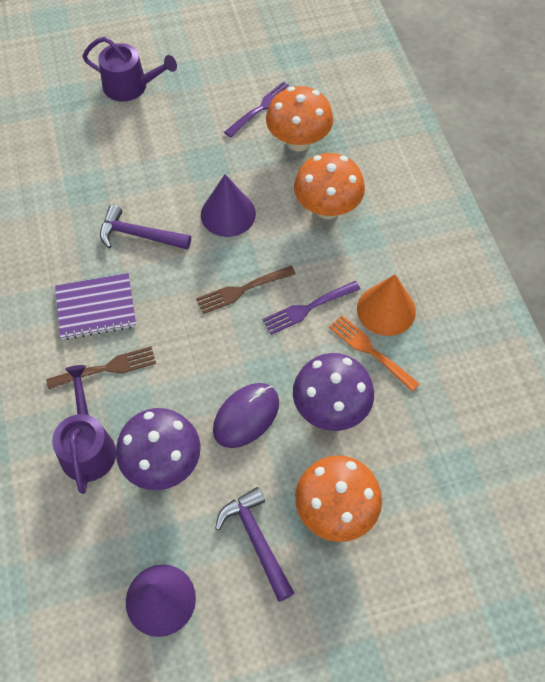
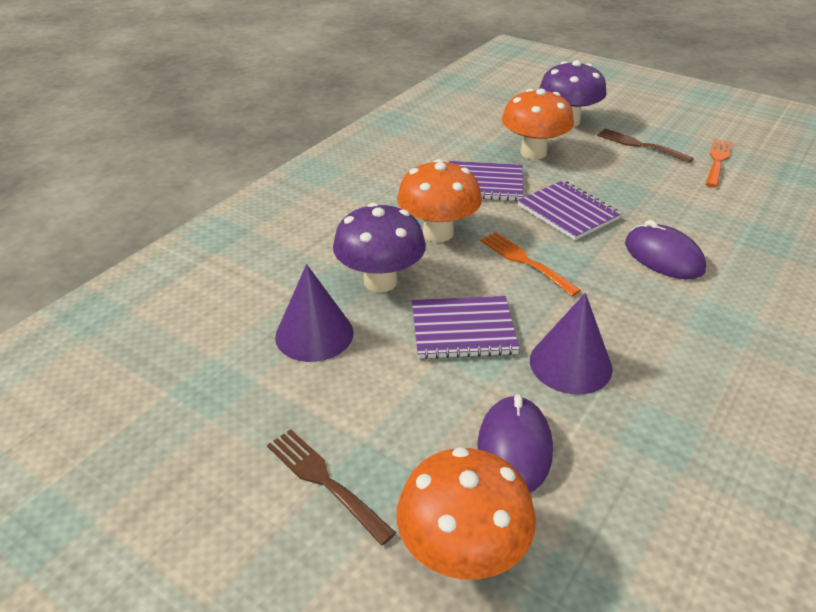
orange cone: [357,275,416,336] = 1 -> none = 0
orange fork: [329,315,419,392] = 1 -> [480,232,581,296] [706,139,732,187] = 2
purple fork: [224,81,291,138] [262,281,361,335] = 2 -> none = 0
purple hammer: [100,205,191,250] [215,487,294,602] = 2 -> none = 0
purple mouse: [213,383,279,448] = 1 -> [477,394,553,492] [625,220,706,280] = 2
purple notebook: [55,273,136,340] = 1 -> [412,296,520,359] [449,161,523,201] [517,180,622,240] = 3
purple watering can: [52,365,116,494] [82,37,177,102] = 2 -> none = 0

